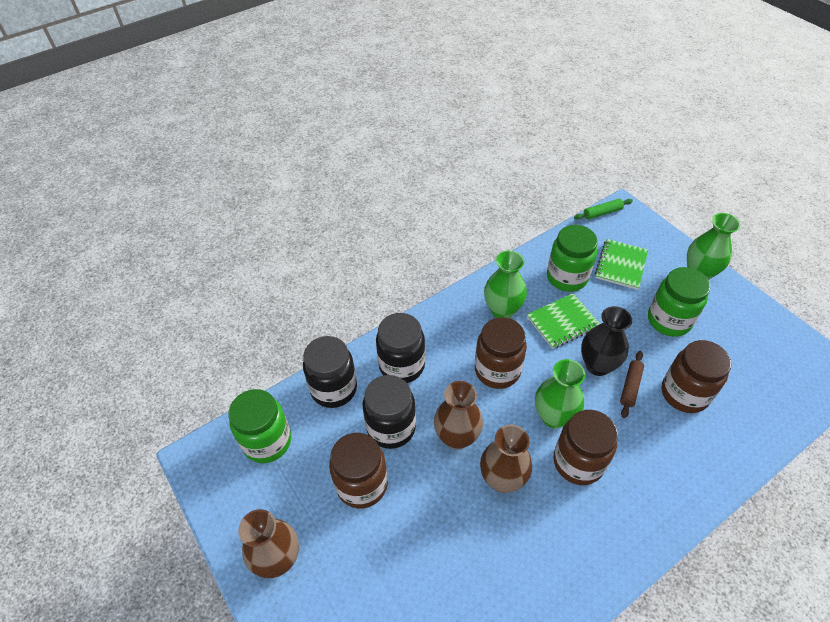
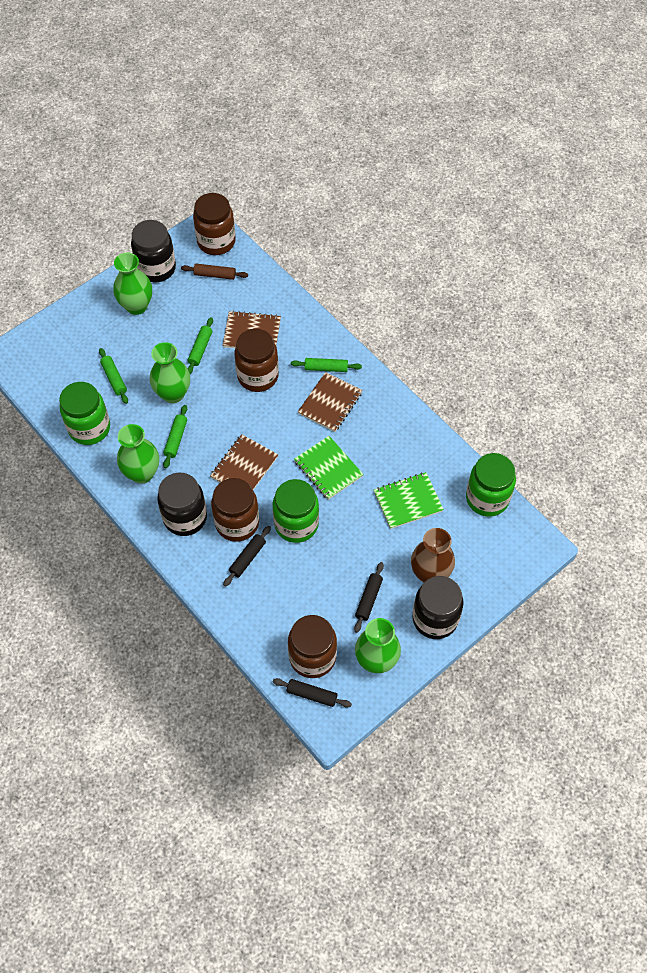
black rolling pin: none = 0 -> [223,526,271,587] [273,678,352,708] [354,562,384,633] = 3
black vase: [581,306,632,376] = 1 -> none = 0
brown notebook: none = 0 -> [210,434,278,490] [223,311,281,348] [298,372,362,432] = 3
brown vase: [238,509,299,578] [434,381,483,450] [480,425,532,493] = 3 -> [411,528,455,582] = 1
green rolling pin: [574,199,633,220] = 1 -> [99,348,128,404] [163,405,187,468] [187,317,213,374] [291,358,362,372] = 4
green vase: [484,251,527,318] [535,359,585,429] [687,213,740,280] = 3 -> [113,252,152,315] [117,424,159,484] [150,342,190,403] [355,618,401,673] = 4

